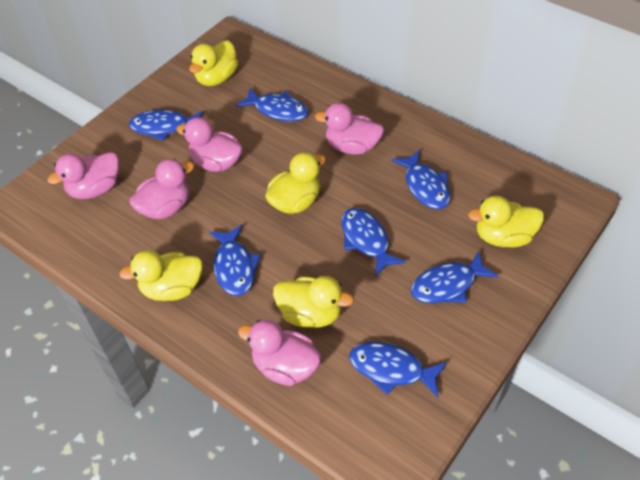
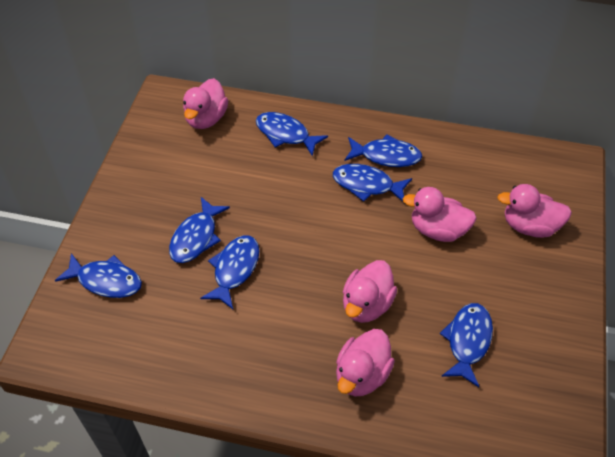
yellow duck: [119,250,203,301] [189,40,238,86] [265,152,326,214] [273,276,354,328] [468,196,544,247] = 5 -> none = 0

